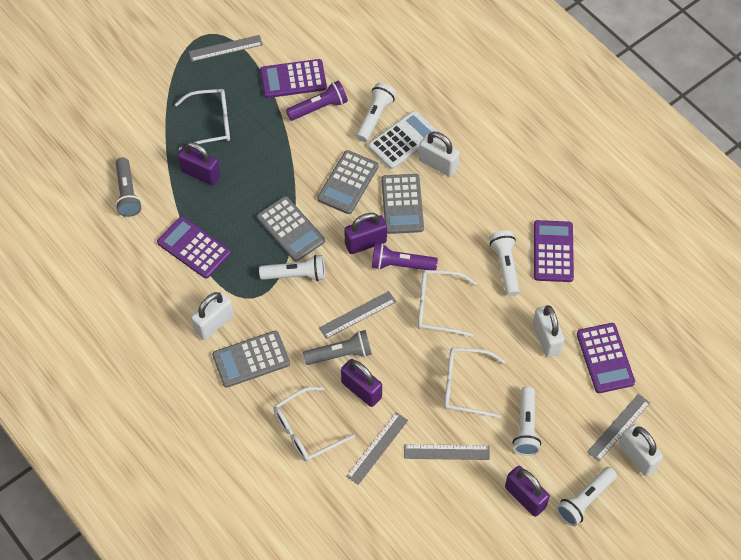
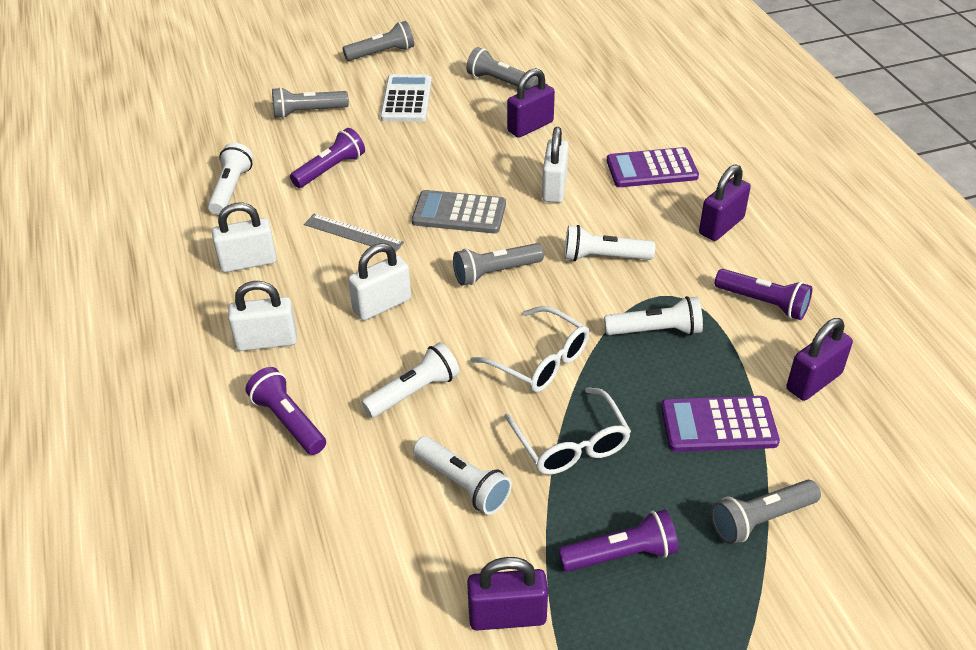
grey calculator: [212,331,290,388] [257,196,325,262] [317,150,379,214] [381,174,424,234] = 4 -> [412,190,506,233] = 1
grey flashlight: [115,157,142,217] [303,330,372,365] = 2 -> [272,87,349,119] [343,21,414,61] [453,243,544,286] [466,47,538,90] [711,480,821,544] = 5
grey ruler: [189,35,263,62] [319,291,396,339] [346,412,408,485] [404,444,490,460] [587,394,650,461] = 5 -> [304,214,404,253] = 1
purple calculator: [157,216,231,279] [260,59,327,98] [534,220,574,282] [577,323,635,393] = 4 -> [607,147,699,187] [661,396,780,452] = 2
purple flashlight: [286,81,348,121] [372,243,438,270] = 2 -> [245,367,326,455] [290,128,365,188] [558,509,678,572] [715,269,812,320] = 4
white glasses: [175,89,230,150] [273,387,355,462] [418,270,477,337] [444,347,506,418] = 4 -> [470,306,589,392] [504,387,631,475] = 2

